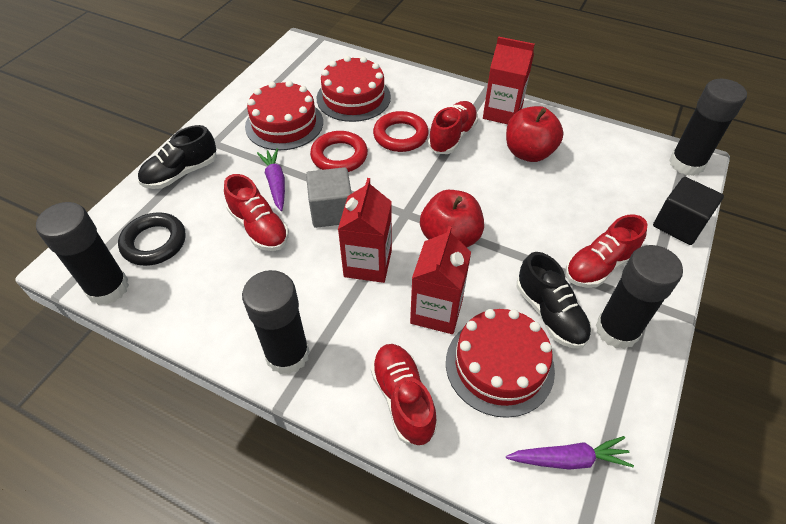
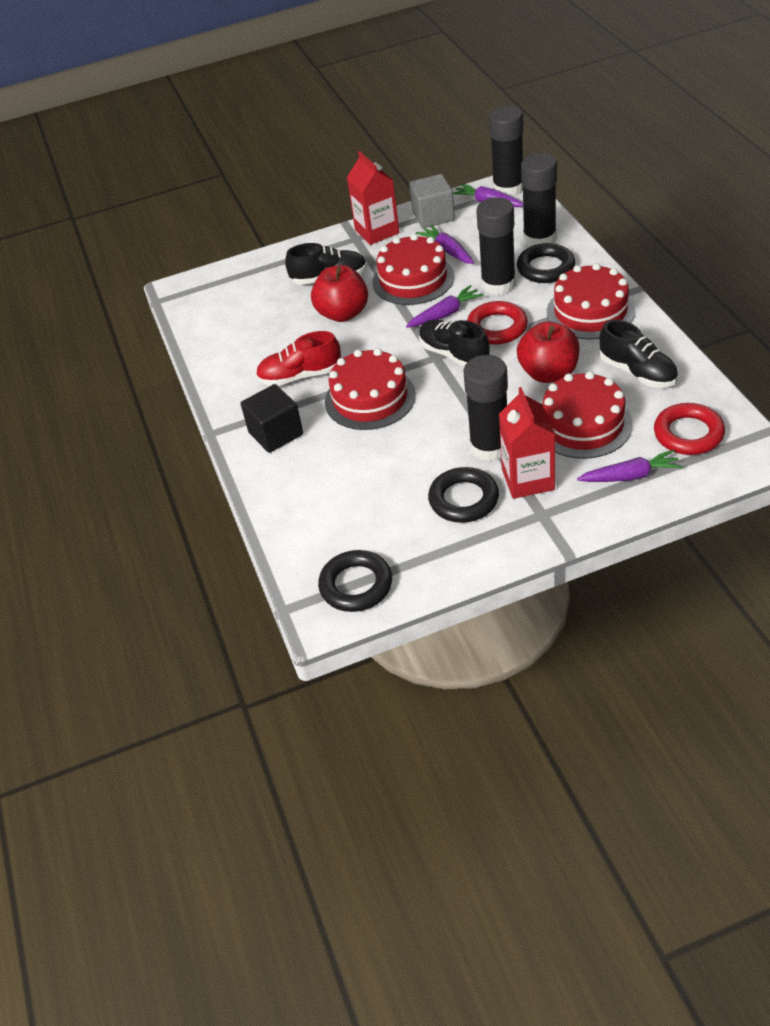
black ring: [118,212,185,266] = 1 -> [318,550,392,612] [428,467,499,523] [517,243,575,283] = 3
black shoe: [138,125,217,189] [517,252,592,349] = 2 -> [285,243,367,285] [419,320,490,367] [600,320,678,388] = 3
purple carrot: [257,148,285,211] [506,436,634,469] = 2 -> [406,285,484,328] [416,224,474,264] [453,183,523,207] [577,450,683,482] = 4
red cake: [245,81,323,150] [316,56,391,122] [446,309,555,418] = 3 -> [325,348,416,430] [372,234,454,305] [543,371,633,459] [547,263,635,339] = 4
red carton: [338,178,392,283] [410,226,471,334] [483,36,535,124] = 3 -> [347,151,399,245] [499,387,555,499] = 2
red shoe: [224,174,289,251] [371,344,438,446] [428,101,478,154] [566,214,648,288] = 4 -> [256,331,341,386] = 1

